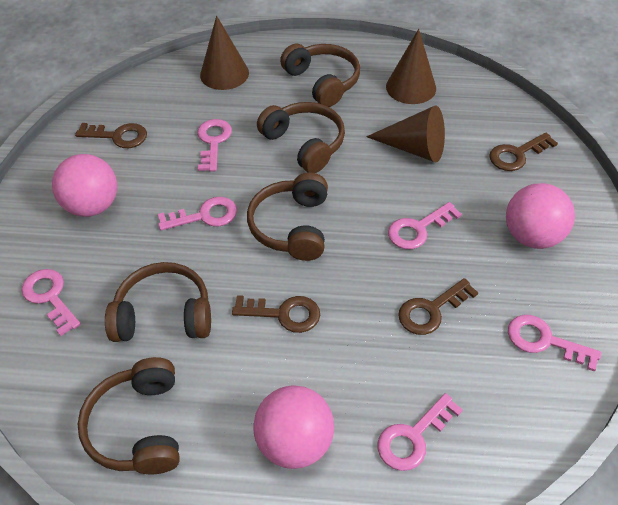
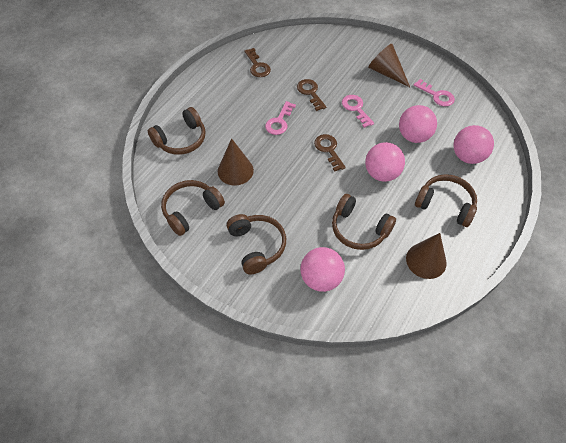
brown key: [75,123,147,148] [232,295,320,333] [398,278,478,335] [489,133,558,171] = 4 -> [244,48,271,77] [297,79,326,111] [314,134,346,172] = 3
pink ball: [52,154,118,217] [253,385,334,469] [506,183,575,249] = 3 -> [300,247,345,292] [365,142,405,182] [399,105,437,143] [453,125,494,164] = 4
pink key: [22,269,81,336] [158,197,237,231] [197,119,232,172] [377,393,463,471] [388,202,462,249] [508,315,601,372] = 6 -> [265,101,296,135] [342,95,374,128] [414,79,455,106] = 3

